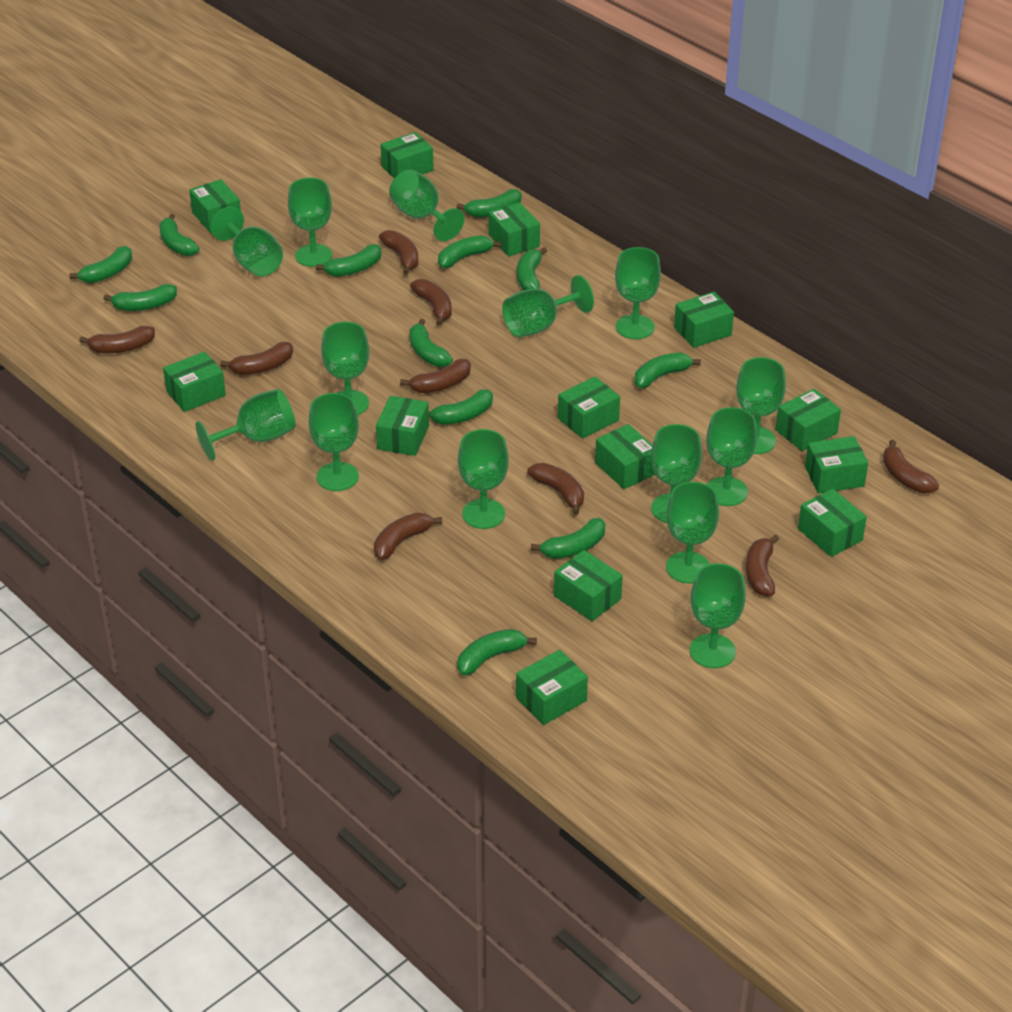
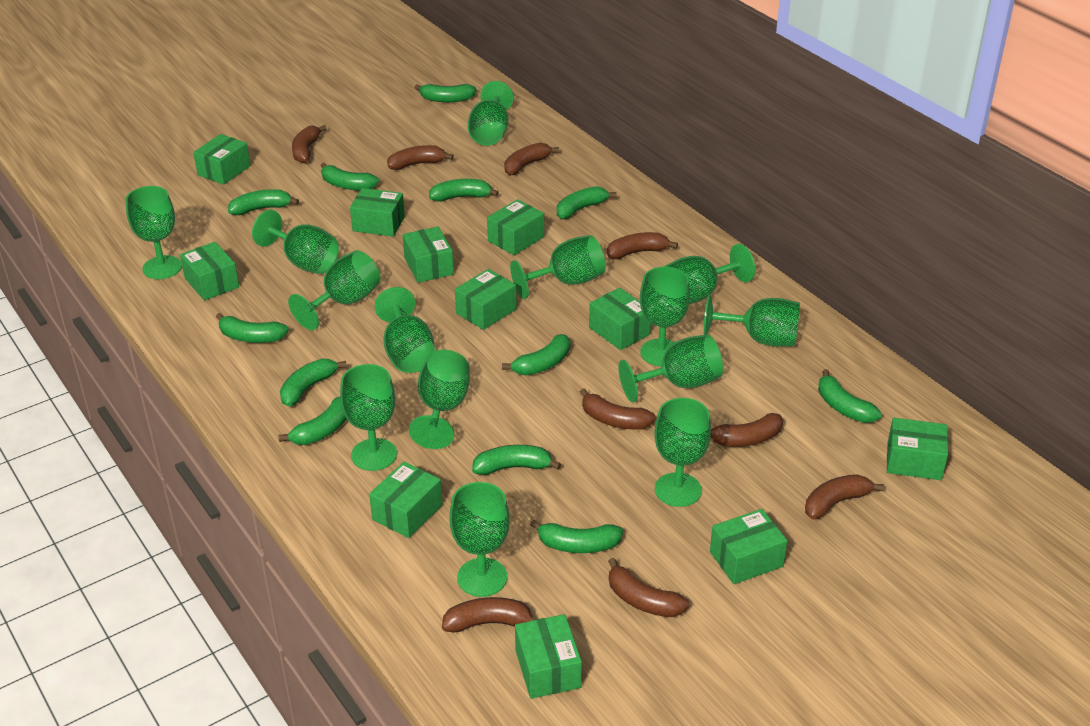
green box: [163,352,226,412] [189,179,241,233] [376,396,429,456] [381,132,434,178] [488,202,540,256] [516,650,588,725] [554,550,623,621] [558,376,620,439] [595,424,656,489] [674,292,734,348] [776,389,841,451] [798,489,867,557] [805,436,868,493] = 13 -> [180,242,239,301] [193,134,251,185] [350,188,405,237] [369,462,443,538] [403,227,454,283] [455,269,517,330] [487,199,544,255] [515,614,582,699] [589,288,651,350] [710,509,787,584] [887,418,948,480] = 11

